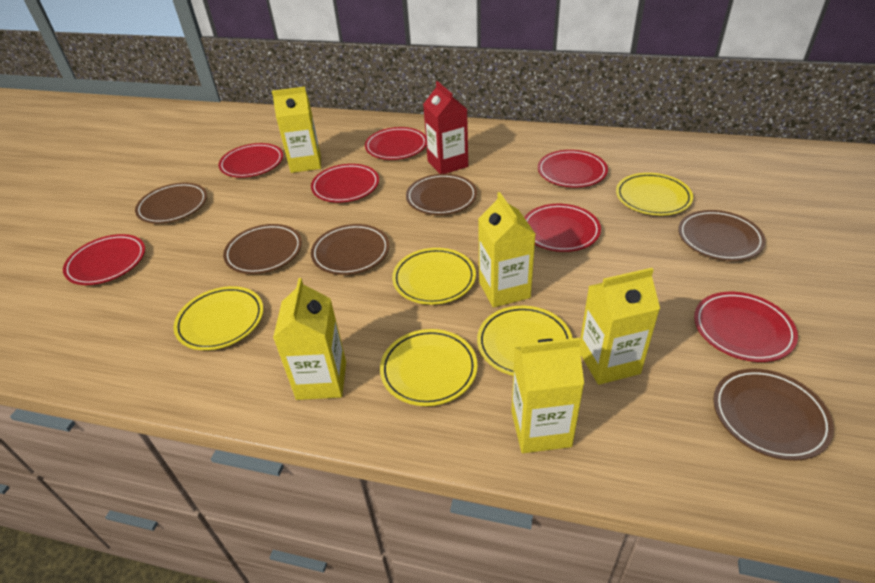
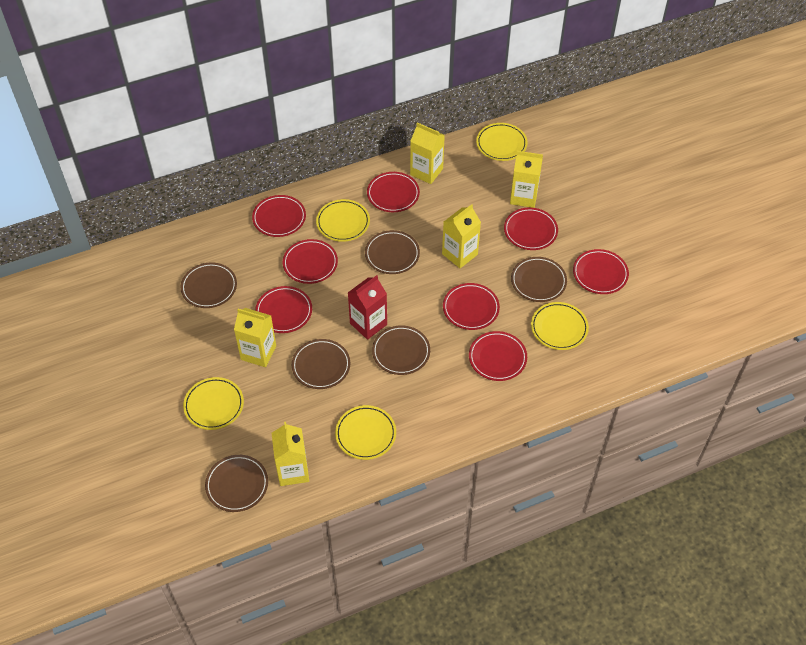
red plate: [63,234,145,285] [218,143,283,178] [311,164,379,202] [365,127,426,160] [524,204,601,252] [538,150,608,188] [694,292,798,362] = 7 -> [252,195,306,237] [255,286,312,333] [283,239,338,284] [367,172,420,212] [443,283,500,330] [469,331,527,381] [504,207,558,250] [573,249,629,294] = 8

